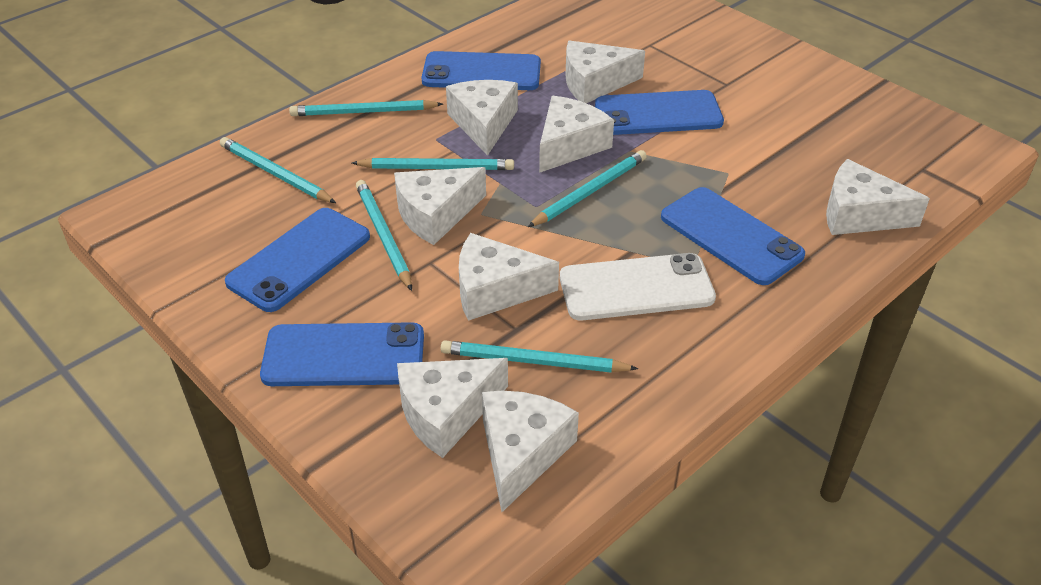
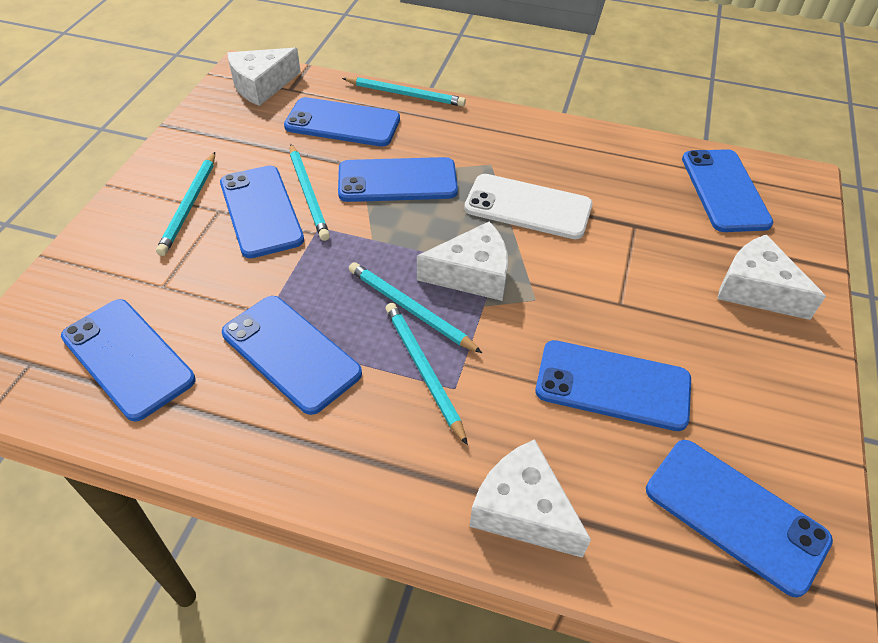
blue phone: [225,208,370,312] [260,322,424,386] [422,51,541,90] [595,90,724,135] [661,187,805,285] = 5 -> [61,299,195,421] [220,166,304,258] [222,296,362,415] [284,97,400,147] [338,157,458,202] [535,340,691,431] [646,440,833,597] [682,149,773,232] = 8
turquoise pencil: [220,137,336,203] [289,100,443,116] [352,158,514,170] [356,180,412,291] [441,340,638,372] [528,150,647,227] = 6 -> [156,152,215,256] [290,144,330,241] [342,77,466,107] [349,262,482,353] [385,303,468,445] = 5
white cheese: [394,167,486,245] [397,358,508,458] [446,80,518,156] [459,233,559,321] [482,391,579,512] [539,96,614,173] [566,41,645,103] [826,159,930,235] = 8 -> [227,48,301,106] [417,221,508,301] [469,439,591,558] [717,235,826,320] = 4

